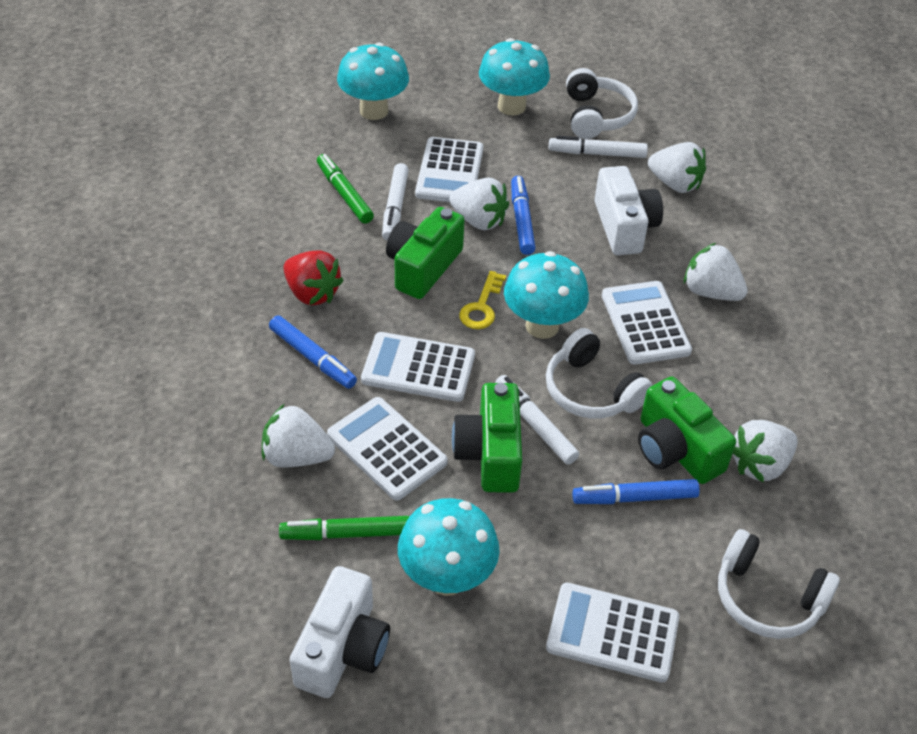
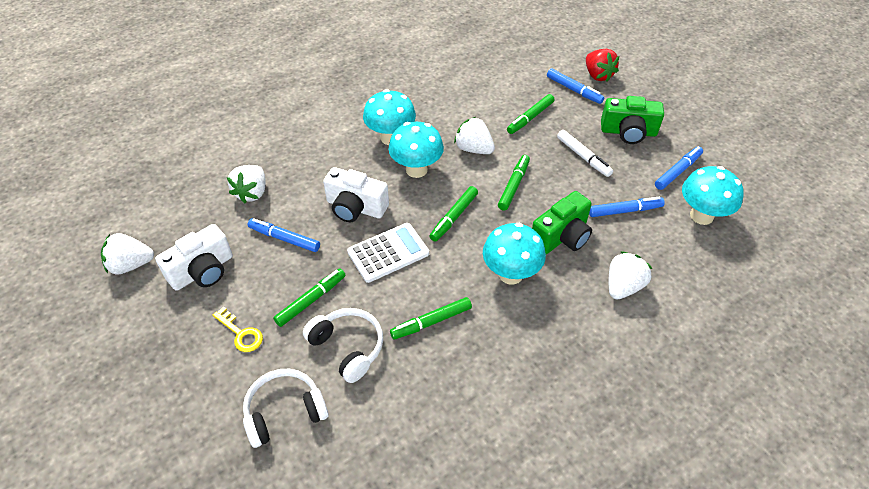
blue marker: [269,315,357,389] [511,176,536,255] [572,479,700,504] = 3 -> [248,218,320,252] [547,69,604,104] [589,197,665,217] [655,146,703,190] = 4
green camera: [386,207,465,299] [452,383,522,493] [638,376,736,484] = 3 -> [532,191,592,254] [601,96,664,144] = 2
green marker: [279,516,410,540] [317,154,374,224] = 2 -> [273,268,346,327] [390,297,472,340] [429,186,478,242] [498,155,530,211] [507,94,555,134] = 5
white calculator: [327,397,448,501] [361,332,475,402] [415,137,483,202] [546,583,680,683] [602,281,692,365] = 5 -> [347,223,429,283] = 1
white headphones: [546,328,653,419] [566,68,638,139] [718,529,840,639] = 3 -> [243,369,329,448] [303,308,383,383] = 2
white marker: [382,163,409,240] [495,375,579,465] [549,136,648,158] = 3 -> [557,130,613,177] = 1
white strawberry: [262,404,335,468] [449,177,509,230] [648,142,706,193] [684,243,748,301] [733,420,798,482] = 5 -> [101,233,154,274] [227,165,266,203] [454,117,495,154] [609,251,653,299] = 4

